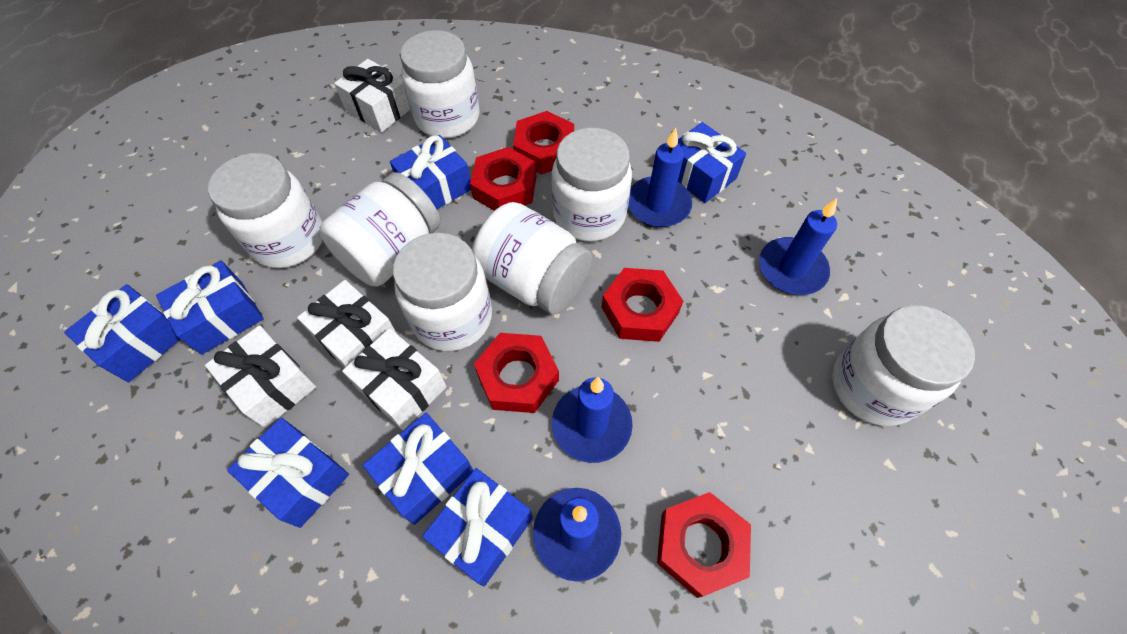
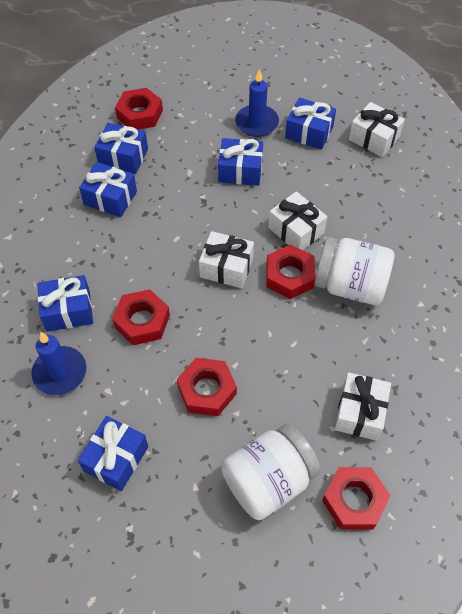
blue candle: [533,488,621,581] [552,377,633,463] [628,128,692,227] [759,198,837,295] = 4 -> [31,332,87,395] [235,69,279,137] = 2
blue gift: [64,284,181,382] [156,260,264,355] [227,417,349,528] [363,413,474,525] [390,135,471,209] [422,468,533,586] [677,122,746,203] = 7 -> [37,275,93,332] [78,416,148,491] [79,162,137,217] [94,123,148,174] [218,138,263,186] [285,98,336,150] = 6
white jar: [208,153,323,268] [319,172,440,287] [393,233,492,351] [400,30,480,138] [472,202,592,314] [551,128,632,242] [832,305,975,426] = 7 -> [221,424,321,520] [315,237,394,305] = 2

